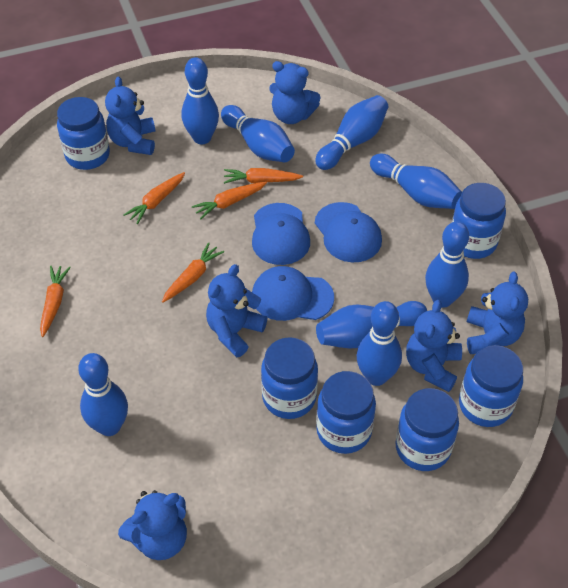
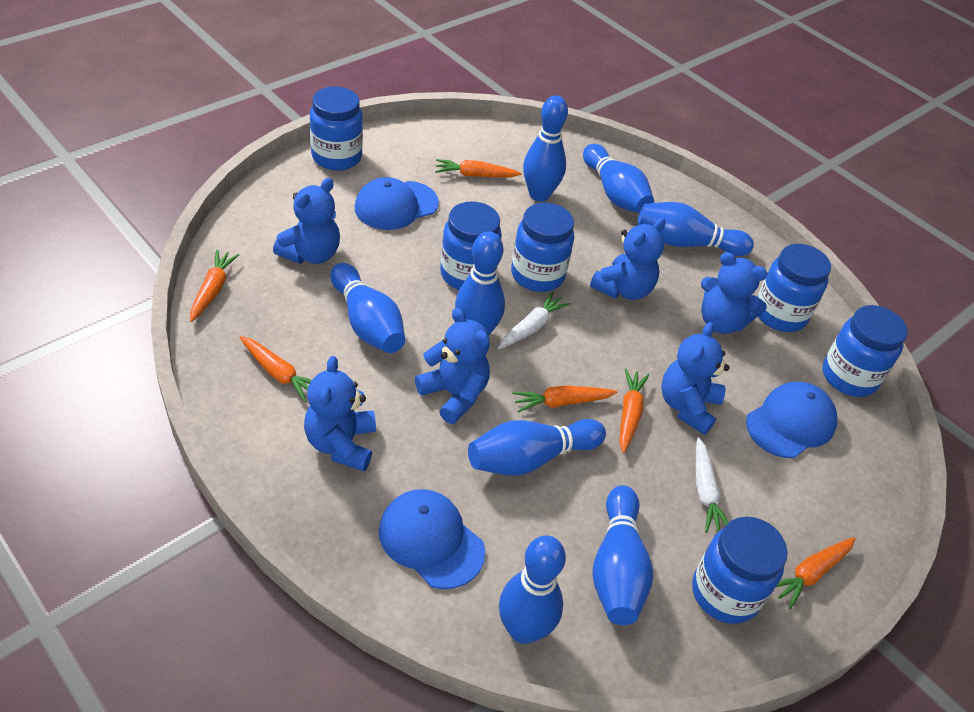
orange carrot: [40,266,71,337] [123,172,185,224] [162,242,224,303] [192,182,267,219] [224,168,303,184] = 5 -> [190,250,239,322] [239,336,312,402] [435,159,522,177] [512,386,617,413] [619,369,649,453] [776,537,856,609] = 6
white carrot: none = 0 -> [498,292,570,349] [696,437,728,533] = 2

